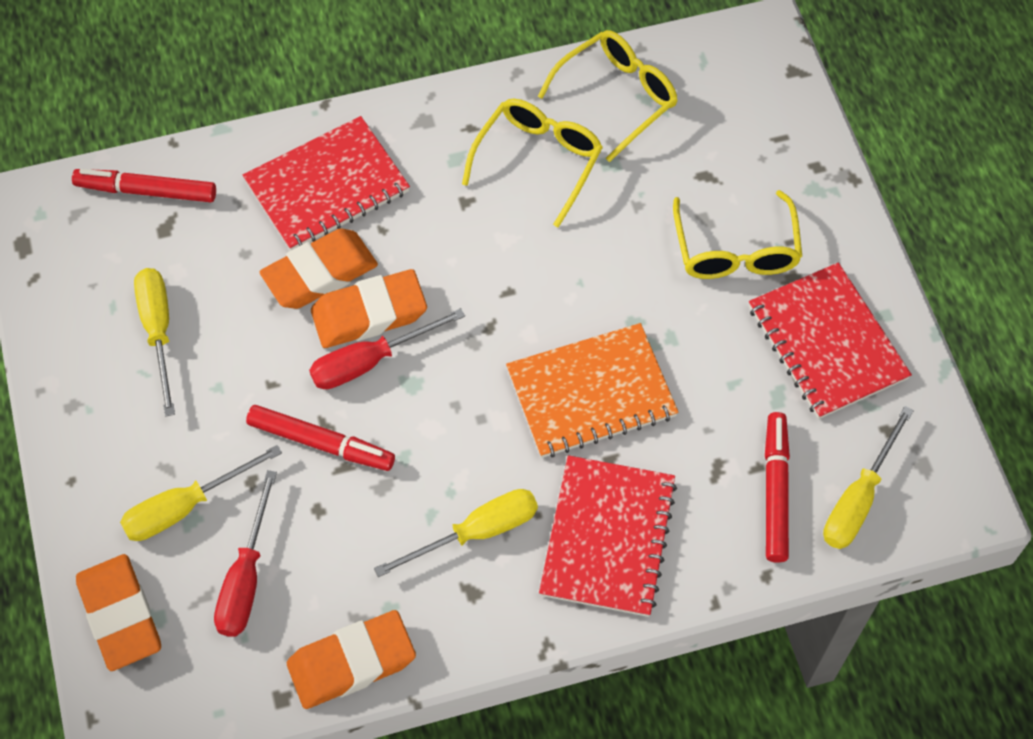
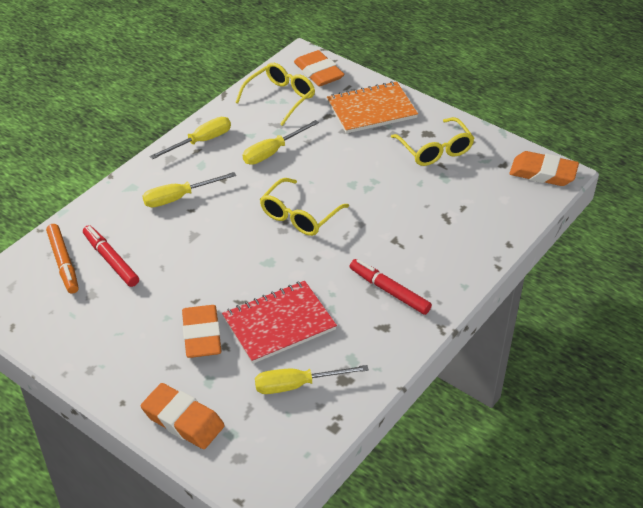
orange marker: none = 0 -> [46,224,79,294] = 1
red marker: [72,169,216,202] [246,405,395,471] [765,412,790,563] = 3 -> [83,225,139,287] [349,259,432,315] = 2
red notebook: [243,116,410,251] [539,455,677,617] [749,263,912,419] = 3 -> [222,281,337,364] = 1
red screwdriver: [214,470,277,637] [309,308,465,389] = 2 -> none = 0

